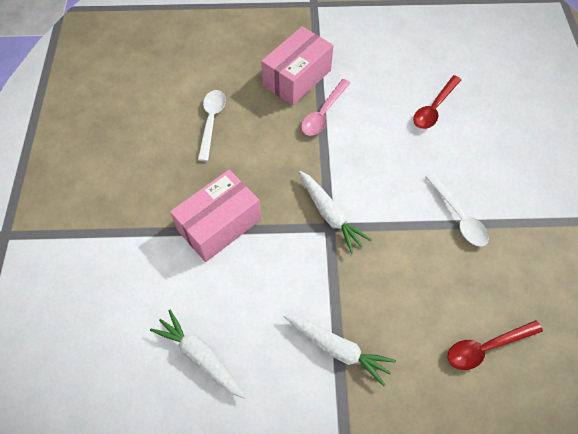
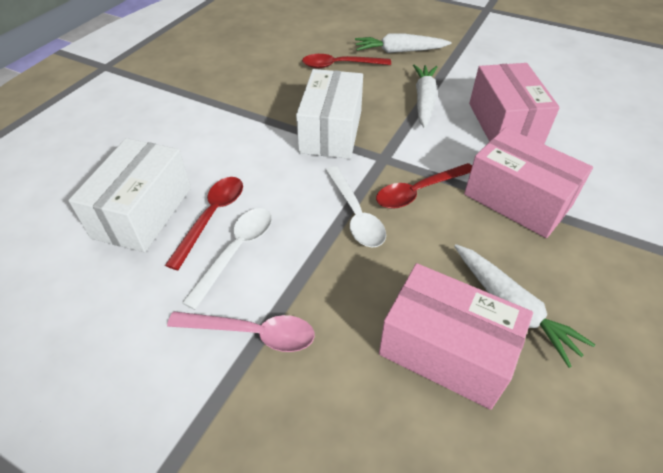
pink box: [170,170,261,262] [261,26,333,106] = 2 -> [379,263,533,410] [464,127,593,238] [469,63,560,144] = 3
red spoon: [413,75,461,129] [447,320,543,370] = 2 -> [165,177,243,270] [302,54,391,68] [376,163,472,209] = 3
white box: none = 0 -> [68,138,191,252] [296,69,363,159] = 2

